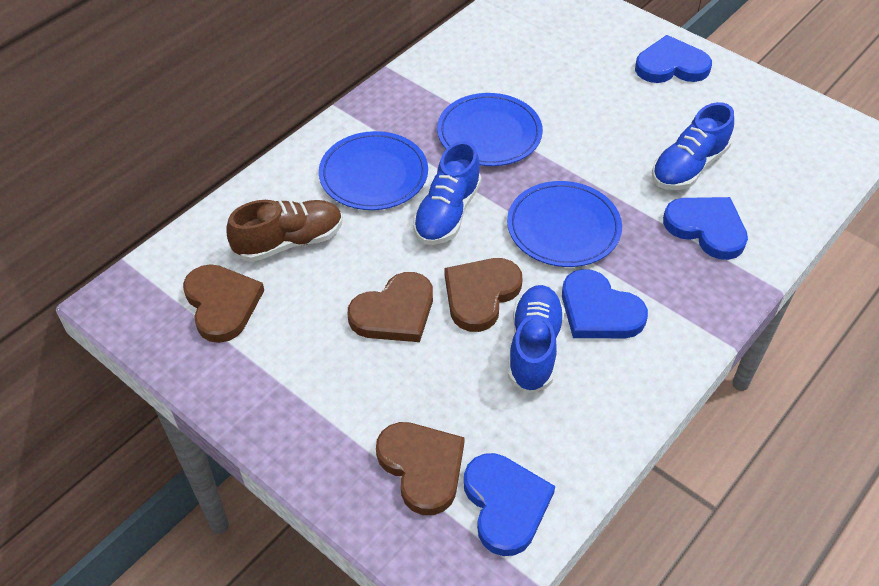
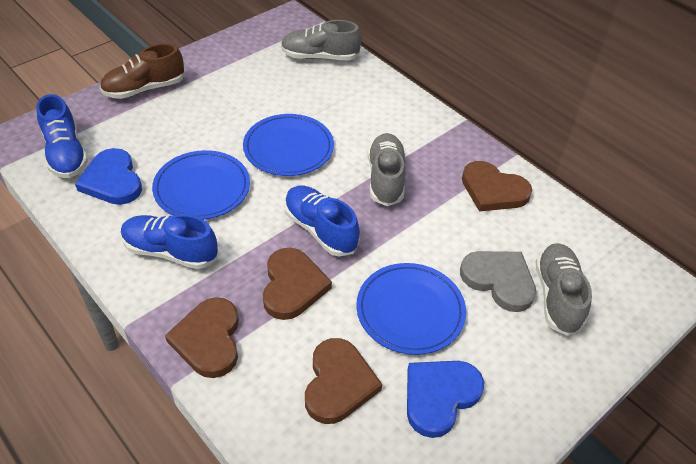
blue heart: [464,453,555,556] [562,269,648,338] [635,35,712,83] [663,197,748,260] = 4 -> [75,148,142,205] [407,361,484,438] = 2
grey heart: none = 0 -> [460,251,536,312] = 1
grey shoe: none = 0 -> [281,20,361,60] [368,133,406,206] [536,243,592,336] = 3

